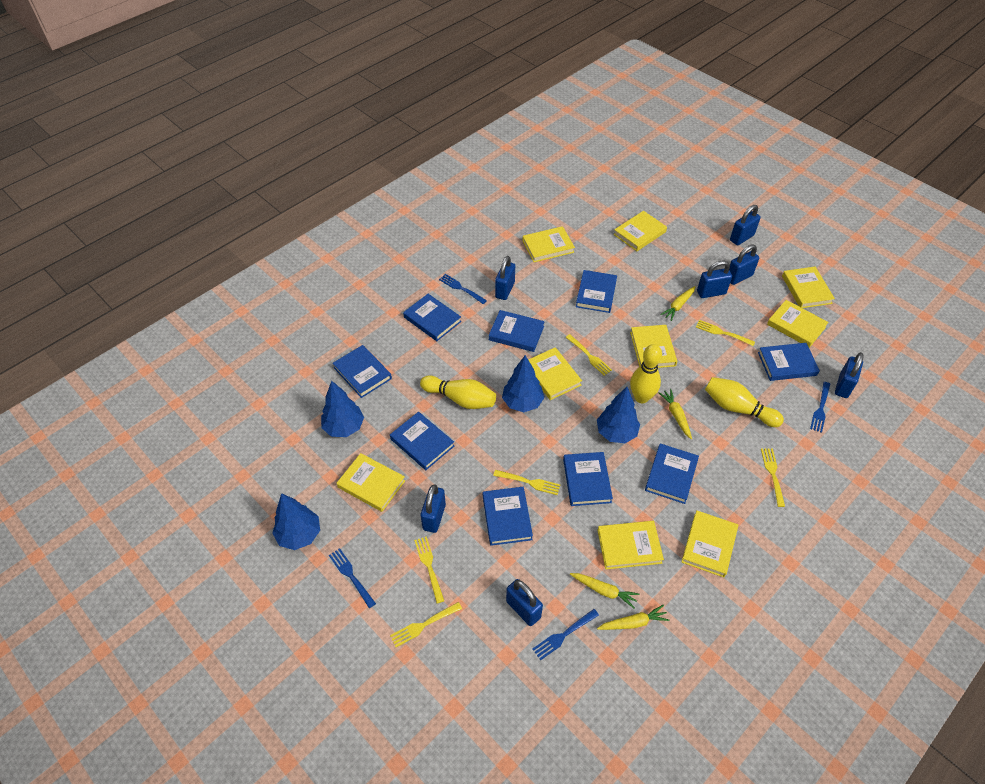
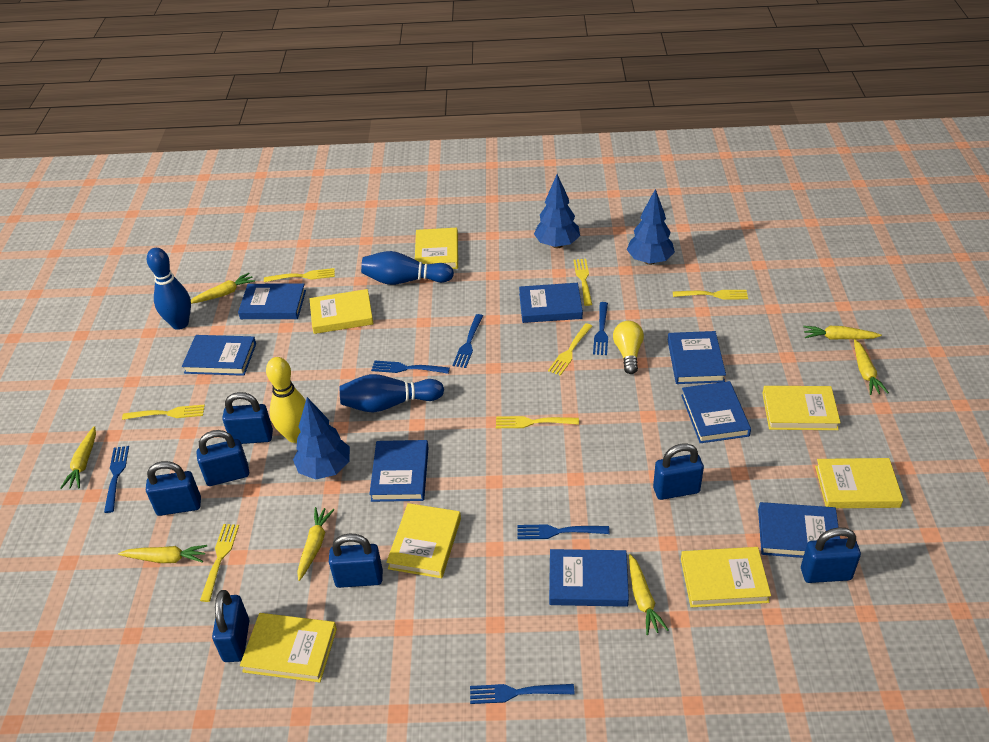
blue book: [333,345,392,398] [390,412,454,470] [403,294,461,341] [483,487,533,546] [489,310,545,352] [563,452,613,506] [576,270,617,313] [645,443,699,504] [758,343,820,381] = 9 -> [182,335,256,376] [238,283,306,319] [369,440,429,502] [519,283,583,323] [549,549,629,607] [668,331,726,384] [681,381,751,443] [758,502,840,558] = 8
blue bowling pin: none = 0 -> [147,248,191,330] [340,374,444,412] [361,251,454,285] = 3
blue fork: [329,548,376,608] [439,274,487,304] [533,609,599,661] [810,382,830,433] = 4 -> [104,446,129,513] [371,361,450,374] [453,314,483,368] [470,684,574,704] [517,524,609,539] [593,302,608,355] = 6
blue tree: [272,493,320,550] [321,381,364,437] [502,355,544,412] [597,387,640,443] = 4 -> [293,397,350,479] [534,174,580,248] [627,189,675,265] = 3
yellow book: [337,453,405,512] [523,226,575,262] [528,347,582,400] [597,521,664,569] [614,211,667,251] [630,325,677,368] [682,511,738,577] [767,300,828,348] [782,267,835,308] = 9 -> [240,613,337,682] [309,289,373,334] [386,503,461,578] [415,228,458,269] [681,547,771,607] [762,386,841,430] [815,458,903,508] = 7
yellow bowling pin: [420,375,496,409] [630,344,662,403] [705,377,784,427] = 3 -> [266,357,306,443] = 1
yellow carrot: [570,573,640,608] [597,605,669,630] [658,389,692,439] [660,286,696,321] = 4 -> [61,426,96,489] [118,545,207,563] [191,273,255,304] [297,507,334,581] [629,554,668,635] [803,326,882,340] [854,339,889,395] = 7
yellow fork: [390,602,462,647] [414,536,444,604] [493,470,560,495] [565,334,612,376] [696,320,755,346] [761,448,785,507] = 6 -> [122,405,205,420] [200,524,239,602] [264,268,335,282] [496,416,579,428] [548,323,592,376] [574,259,592,306] [673,290,748,300] = 7
yellow light bulb: none = 0 -> [613,321,644,374] = 1

